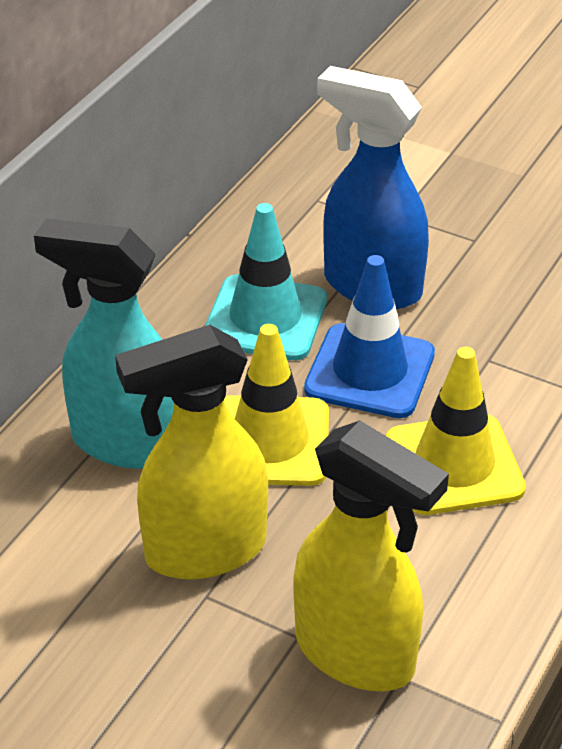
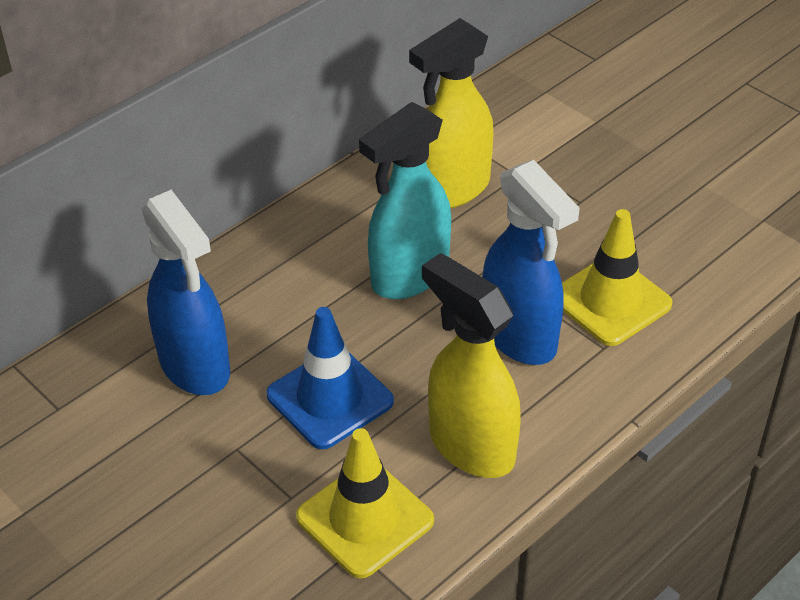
blue spray bottle: [317,66,429,309] = 1 -> [141,190,230,395] [482,160,579,365] = 2
turquoise traffic cone: [205,203,327,360] = 1 -> none = 0

